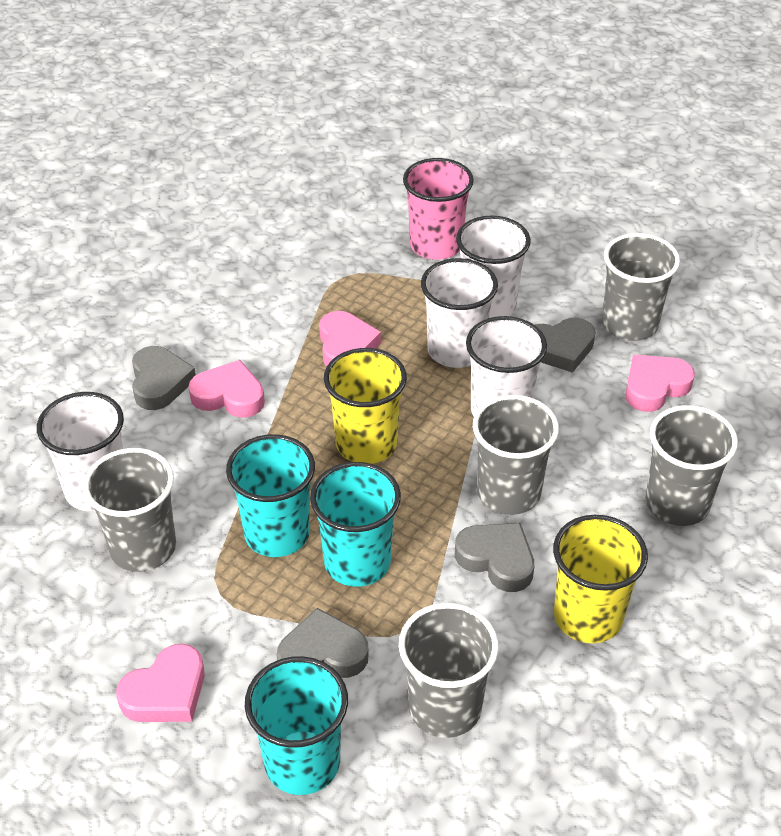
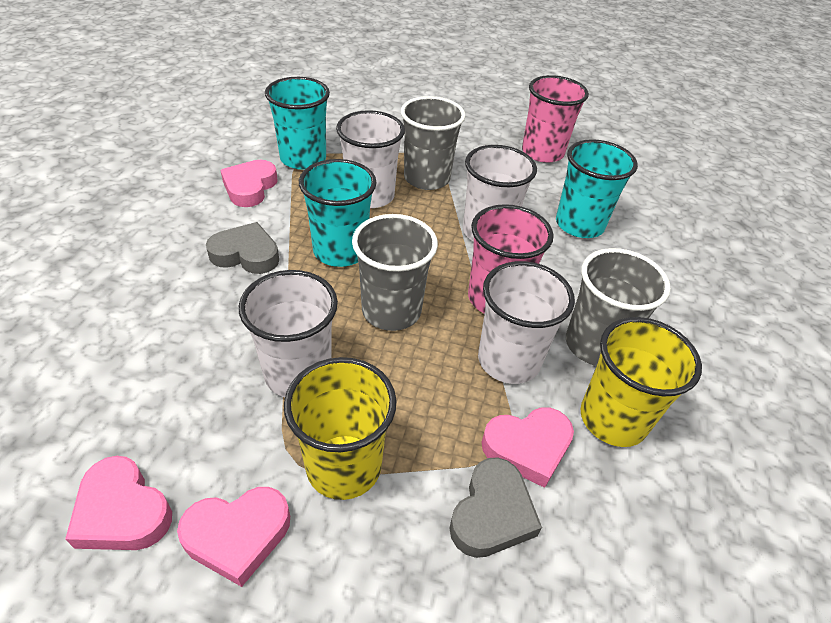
grey cup: [83,448,176,572] [399,603,499,738] [473,395,559,515] [602,233,680,341] [645,405,738,526] = 5 -> [352,214,438,331] [401,96,466,190] [566,248,671,366] = 3
grey heart: [132,346,196,410] [277,608,368,678] [454,523,534,592] [535,318,596,373] = 4 -> [206,222,279,274] [449,457,542,558] = 2
pink cup: [403,158,474,260] = 1 -> [468,204,554,314] [522,75,589,163] = 2

